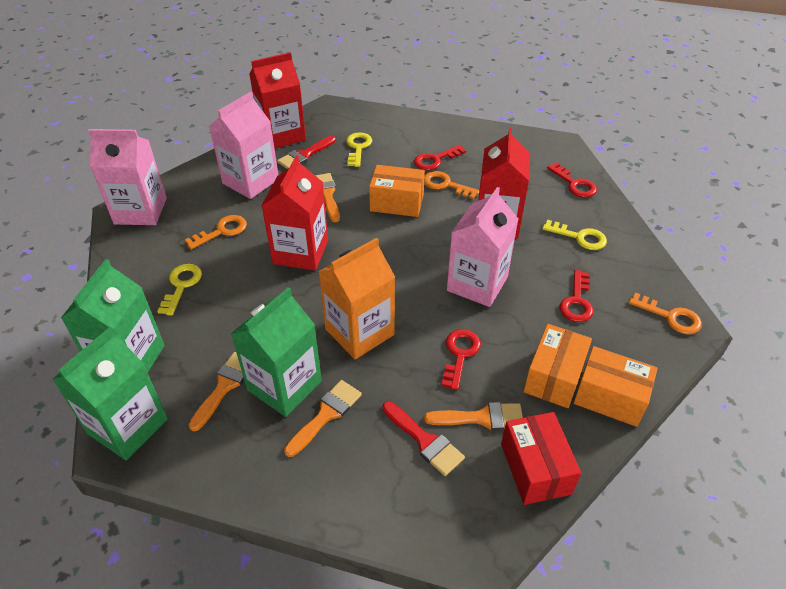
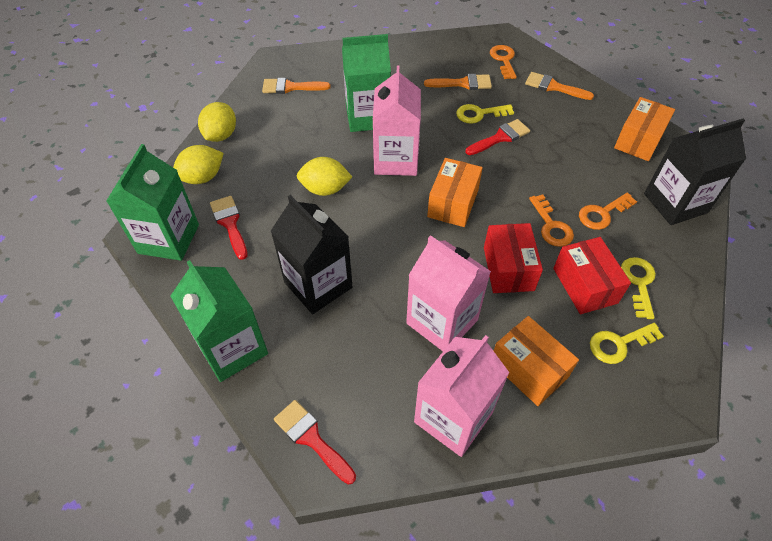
black carton: none = 0 -> [271,195,352,314] [644,119,746,225] = 2
orange brush: [189,352,244,431] [284,380,362,457] [315,173,340,222] [424,402,523,430] = 4 -> [262,78,331,94] [424,74,492,90] [525,72,594,100] = 3
orange carton: [318,238,395,359] = 1 -> none = 0
red box: [501,412,581,505] = 1 -> [484,223,543,293] [553,237,631,314] = 2
red brush: [277,136,336,169] [382,401,465,476] = 2 -> [210,196,248,260] [274,400,356,484] [465,119,530,155] = 3
red carton: [249,52,306,149] [261,156,328,271] [478,128,530,239] = 3 -> none = 0
red key: [414,145,466,170] [441,329,481,390] [547,163,597,198] [560,270,594,322] = 4 -> none = 0
yellow lemon: none = 0 -> [173,145,224,184] [198,102,236,142] [297,157,352,196] = 3

